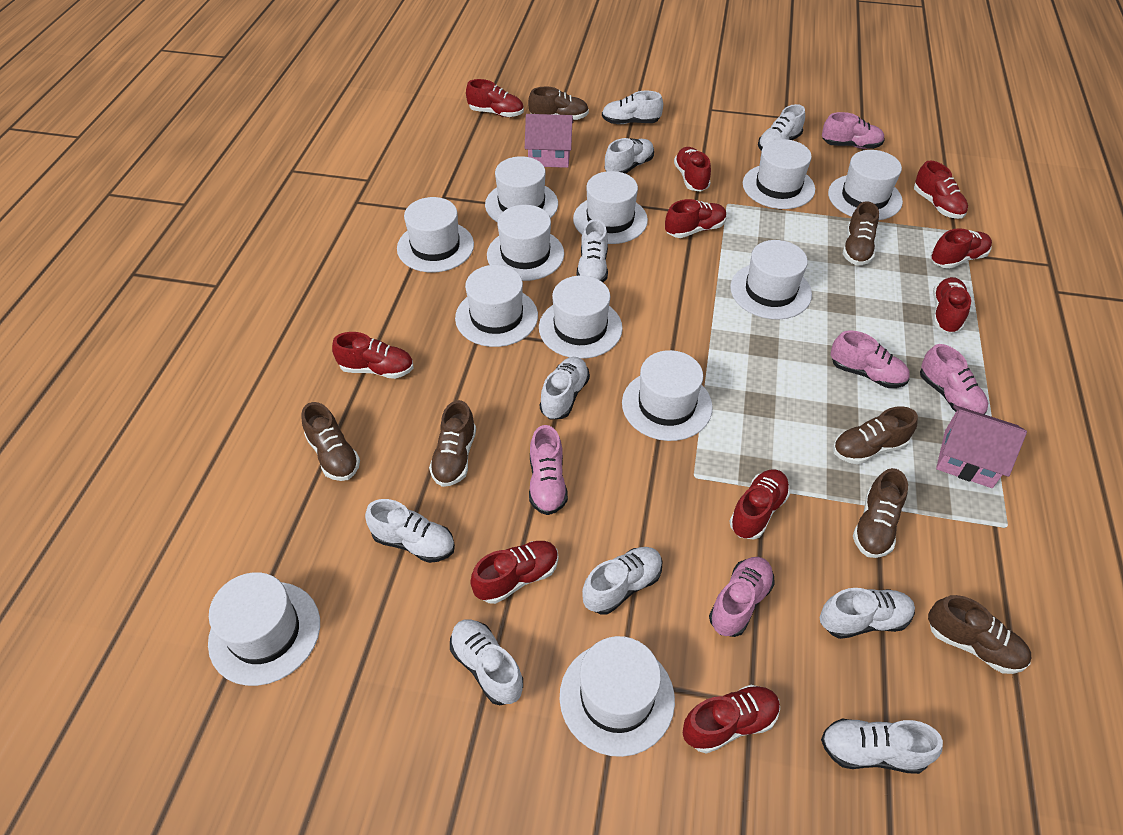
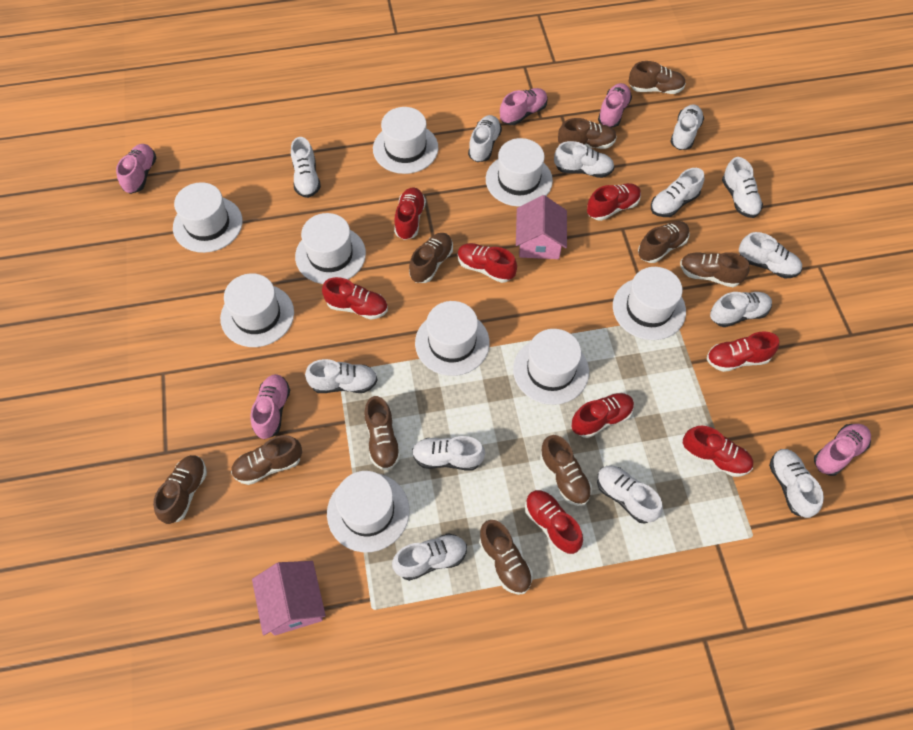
brown shoe: [302,402,360,481] [429,400,476,487] [528,87,589,120] [833,406,918,465] [843,201,879,265] [853,468,908,558] [928,595,1031,674] = 7 -> [153,455,207,524] [231,435,302,485] [364,396,401,470] [409,233,453,283] [479,520,533,595] [540,435,592,506] [558,118,617,149] [628,61,686,94] [638,221,689,263] [680,252,749,287] = 10
red shoe: [332,332,414,379] [466,79,524,117] [470,541,559,604] [665,199,727,238] [674,147,711,192] [683,685,780,754] [729,469,790,540] [914,161,968,219] [930,228,992,269] [933,277,971,333] = 10 -> [322,277,388,320] [394,187,426,240] [458,243,517,283] [525,490,583,554] [572,393,634,438] [587,183,641,221] [683,426,753,477] [707,331,779,372] = 8
white hat: [208,572,320,686] [397,197,474,272] [455,265,538,347] [485,156,558,222] [487,205,564,281] [539,275,623,359] [560,636,675,757] [573,171,648,244] [622,350,713,441] [730,240,812,319] [743,139,815,209] [828,150,903,220] = 12 -> [173,182,243,253] [220,273,294,347] [295,213,366,284] [327,471,409,552] [373,107,438,174] [415,301,490,376] [486,138,553,207] [513,329,589,405] [613,267,686,340] = 9
white shoe: [365,499,455,563] [450,619,523,705] [540,357,590,420] [576,219,608,282] [582,547,662,614] [602,90,663,124] [605,138,654,174] [758,104,805,151] [820,588,915,639] [821,718,943,774] = 10 -> [291,137,321,198] [305,359,377,393] [392,533,467,581] [412,436,485,471] [468,115,502,162] [554,141,614,178] [597,465,663,524] [651,168,704,217] [670,104,704,150] [710,292,772,327] [722,157,763,218] [739,232,802,278] [769,449,824,518] = 13

